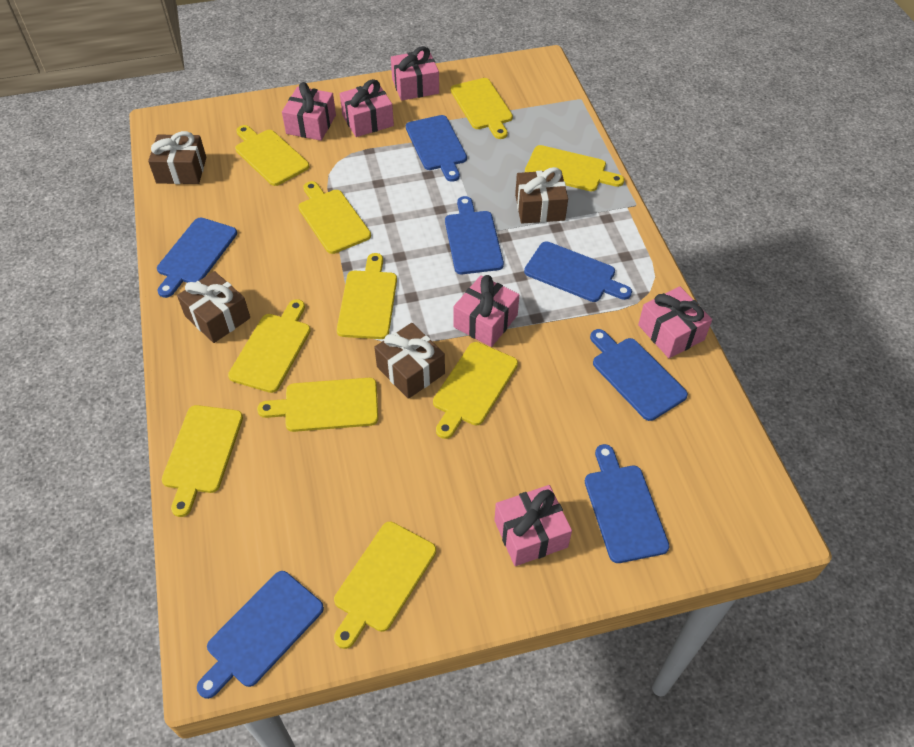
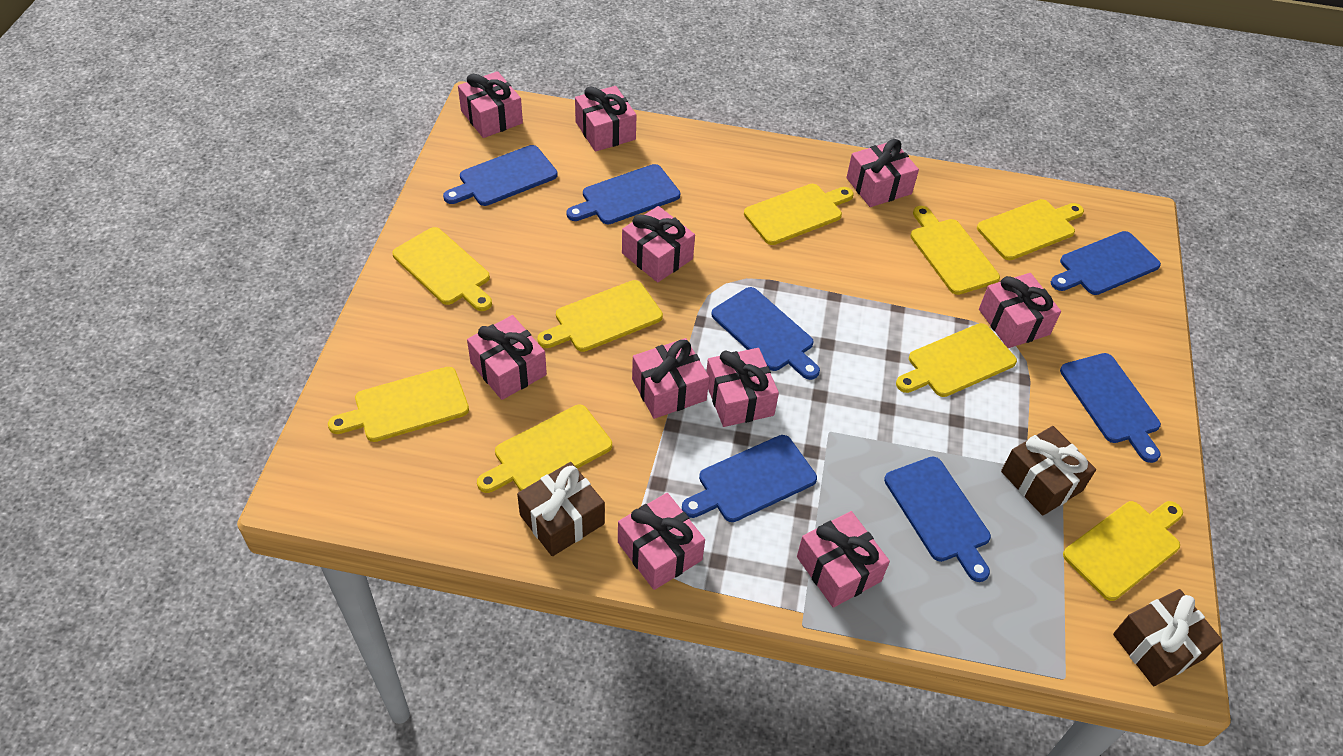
brown gift: [148,131,206,184] [177,271,250,343] [374,323,445,399] [515,167,568,224] = 4 -> [517,462,605,556] [1001,426,1096,516] [1113,589,1223,686] = 3
pink gift: [282,82,336,141] [340,79,394,137] [391,46,439,101] [453,275,519,347] [494,485,572,566] [638,286,712,358] = 6 -> [458,71,523,138] [467,315,547,400] [575,86,637,152] [618,493,705,590] [622,206,695,282] [632,338,709,419] [706,348,779,427] [797,511,890,608] [846,139,919,207] [979,273,1061,348] = 10
yellow cutting board: [162,405,243,517] [228,299,311,393] [235,125,309,186] [257,378,378,432] [298,181,371,254] [334,522,436,649] [337,253,397,339] [433,342,518,439] [451,78,513,139] [525,145,624,191] = 10 -> [328,367,469,442] [392,227,492,311] [477,405,612,493] [537,280,663,352] [744,184,854,245] [896,323,1017,397] [910,206,1000,295] [977,199,1084,260] [1063,501,1183,601] = 9

